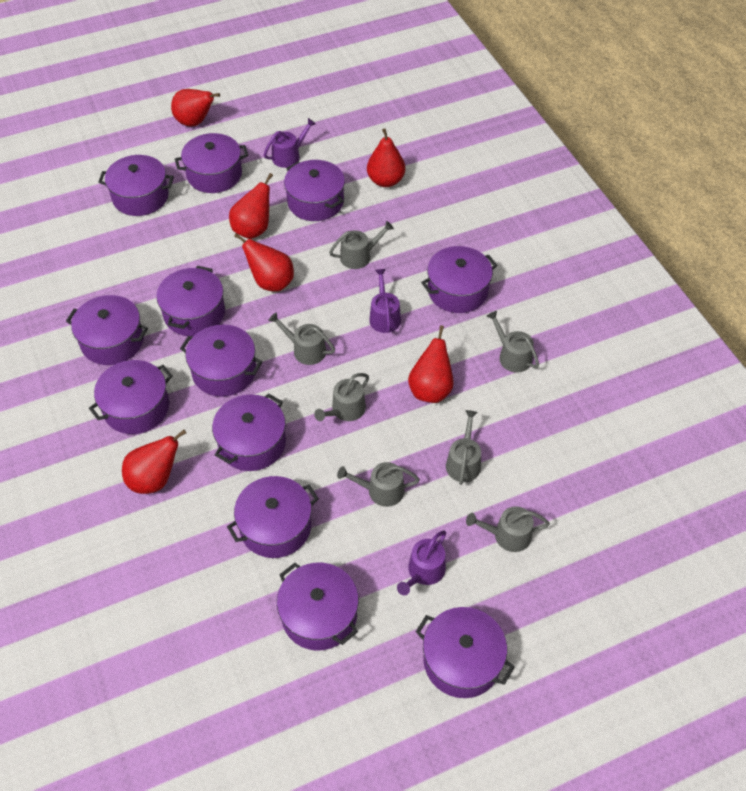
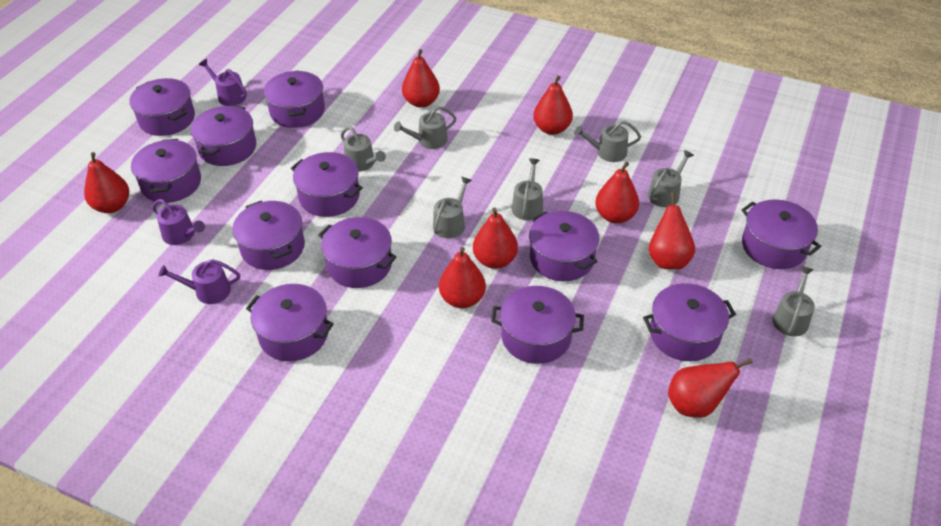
red pear: [122,429,186,494] [171,89,220,126] [229,173,273,239] [234,233,294,292] [367,128,405,187] [408,325,454,403] = 6 -> [84,152,129,213] [402,49,440,108] [439,247,486,308] [473,208,518,269] [533,76,573,135] [595,162,639,223] [649,192,695,269] [668,358,753,418] = 8

